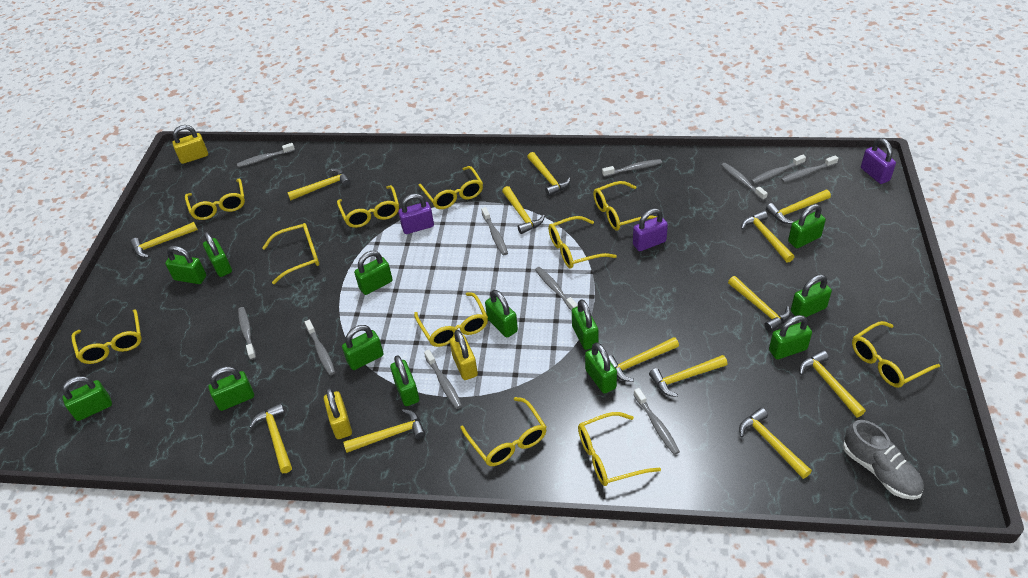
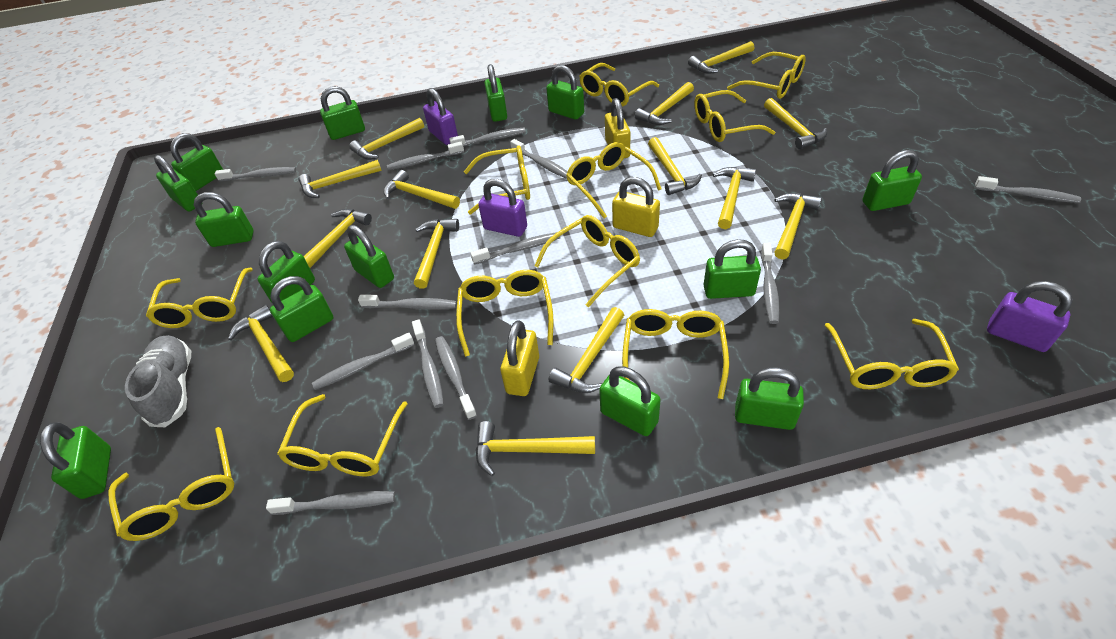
green padlock: [62,376,112,421] [165,246,206,284] [203,232,232,277] [208,366,254,411] [342,325,384,370] [354,251,393,295] [390,355,419,406] [485,290,518,337] [572,299,598,350] [585,342,617,394] [769,315,812,359] [788,204,826,248] [791,274,832,317] = 13 -> [40,422,111,499] [154,155,198,212] [170,133,223,191] [194,192,254,247] [258,241,315,302] [270,276,333,342] [320,86,365,140] [344,225,394,288] [484,64,507,122] [546,65,584,120] [599,366,661,436] [704,239,761,299] [735,368,804,430] [862,150,922,211] = 14
grey toothbrush: [237,143,295,167] [238,307,256,360] [305,320,335,375] [424,349,462,409] [481,207,508,255] [535,267,578,311] [602,159,662,177] [634,388,680,455] [721,163,768,200] [751,155,806,184] [781,155,838,183] = 11 -> [215,167,296,182] [266,491,395,515] [312,333,414,390] [358,295,457,309] [387,142,464,170] [412,319,444,408] [435,336,477,420] [449,128,526,146] [470,232,561,264] [510,139,568,179] [761,243,780,324] [974,176,1081,203] = 12
yellow glasses: [71,309,142,364] [185,178,245,220] [262,223,320,284] [337,185,399,228] [414,292,488,347] [418,166,483,209] [460,397,547,466] [548,216,617,269] [578,412,661,486] [593,181,657,230] [852,321,940,388] = 11 -> [108,427,234,541] [146,268,253,328] [277,394,407,476] [456,270,553,357] [464,145,530,215] [534,215,640,308] [566,142,661,218] [579,63,659,106] [622,309,729,399] [694,90,775,142] [727,52,806,99] [825,319,959,389] = 12
yellow hammer: [130,222,198,258] [250,403,292,473] [287,168,351,200] [343,409,425,453] [502,186,545,234] [527,152,571,196] [609,337,679,382] [649,355,727,397] [728,276,790,332] [739,408,812,479] [741,210,794,263] [766,190,831,224] [799,350,866,417] = 13 -> [228,305,294,382] [299,160,382,198] [303,209,372,268] [349,118,424,160] [384,170,460,209] [414,219,459,289] [476,421,595,476] [549,307,624,393] [635,82,694,125] [648,137,702,195] [688,41,754,74] [712,167,756,229] [764,98,827,149] [774,193,822,260] = 14

